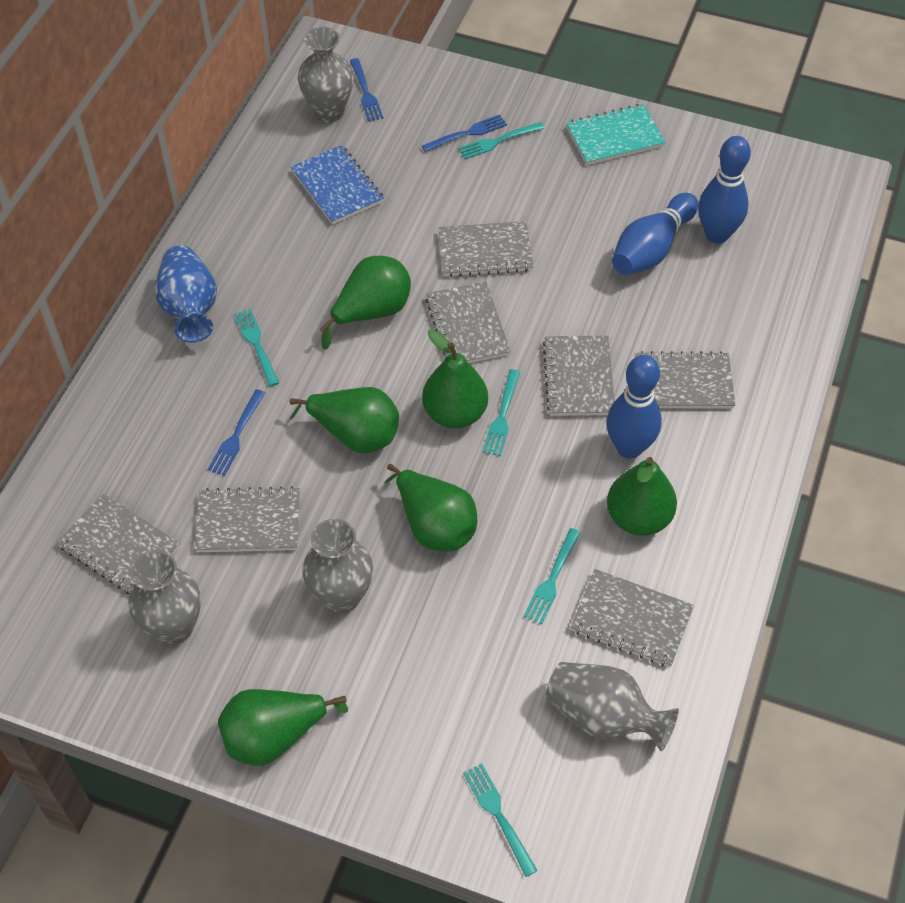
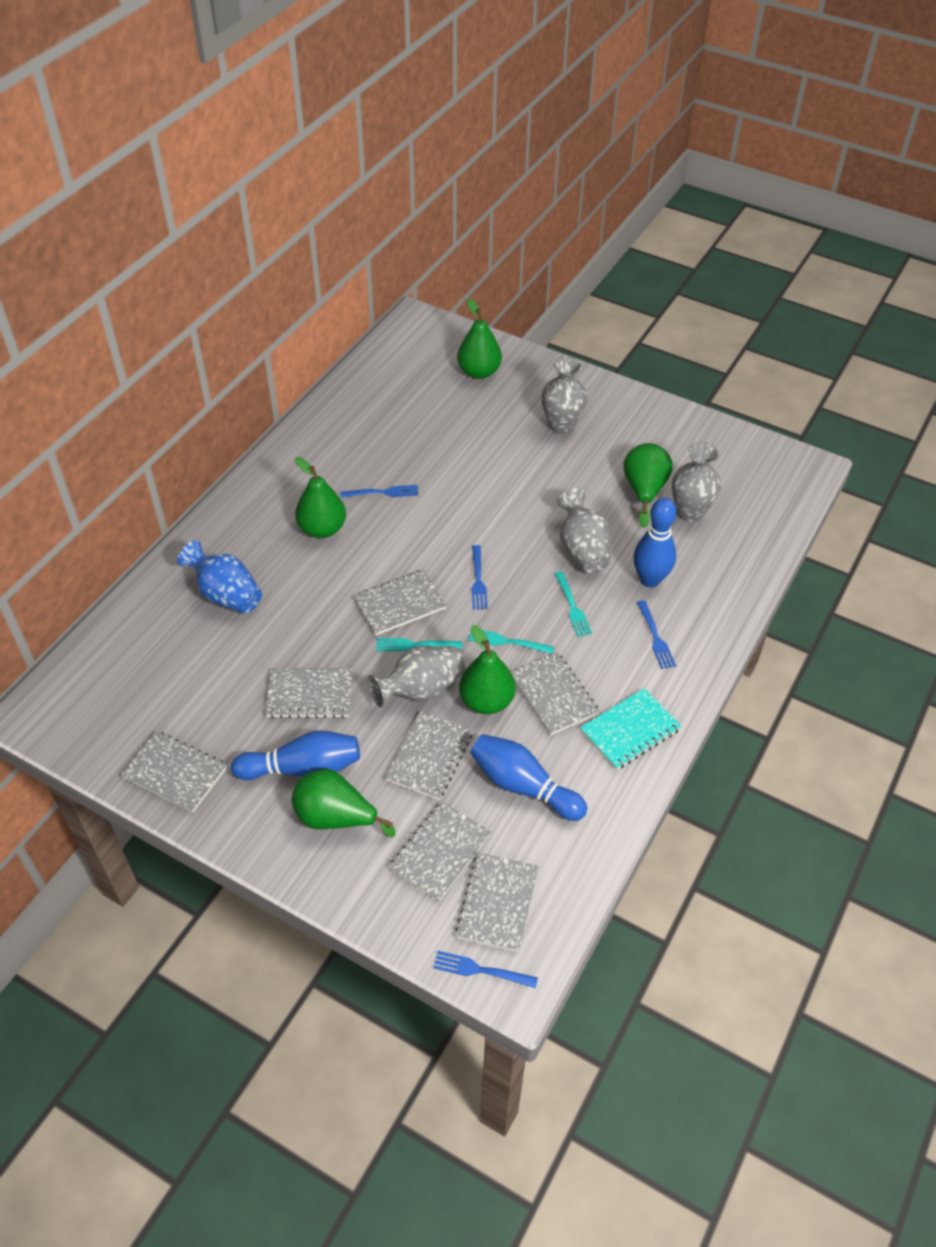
blue fork: [207,389,265,476] [350,58,384,122] [422,114,507,152] = 3 -> [340,485,418,498] [433,951,538,988] [472,545,488,610] [637,600,676,669] = 4
blue notebook: [291,145,384,225] = 1 -> none = 0
green pear: [218,689,348,766] [290,387,399,453] [319,256,411,349] [385,464,477,552] [422,329,488,429] [607,457,677,536] = 6 -> [292,769,395,838] [295,457,346,538] [457,298,502,379] [459,625,516,714] [623,443,673,528] = 5
turquoise fork: [234,309,280,387] [458,122,545,159] [463,763,538,877] [483,369,520,456] [524,528,581,624] = 5 -> [376,638,463,651] [468,630,554,654] [554,571,592,637] = 3

